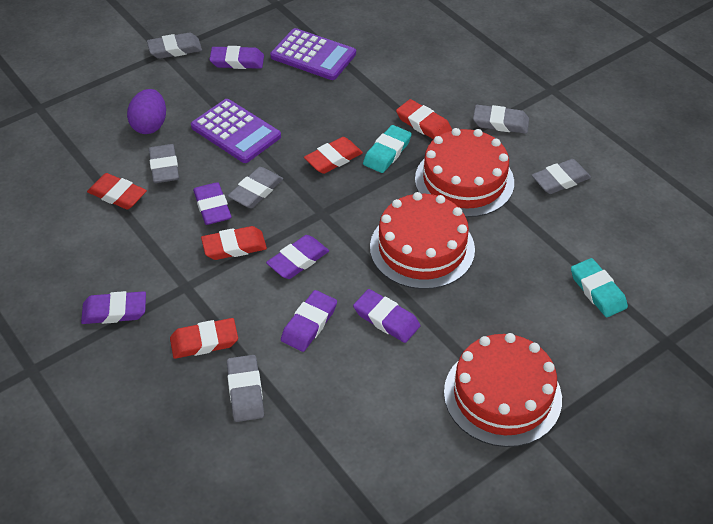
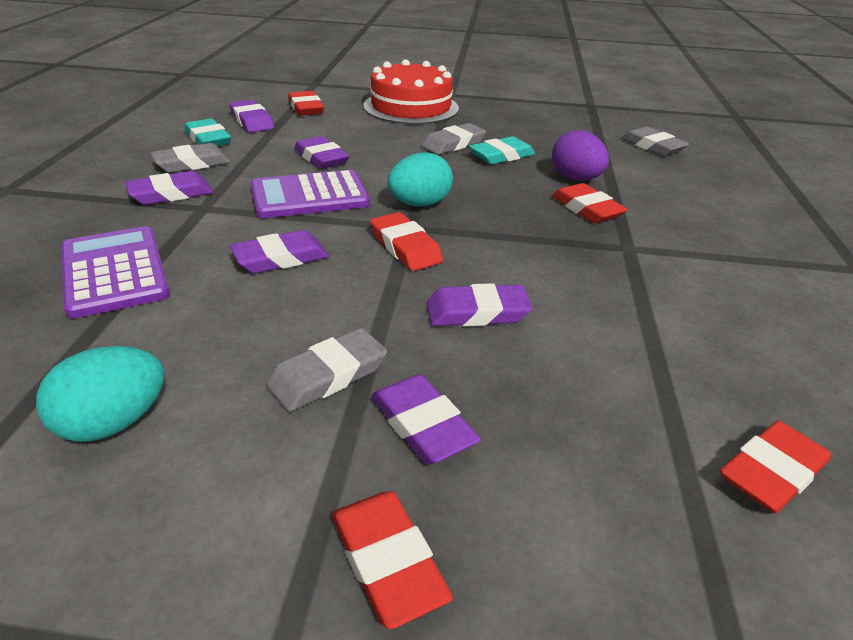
grey eraser: [147,33,202,59] [149,144,179,183] [227,355,264,422] [228,167,283,208] [473,105,529,134] [532,159,591,194] = 6 -> [151,143,231,173] [266,328,387,412] [422,123,486,155] [622,127,689,156] = 4
red cake: [370,192,475,289] [415,128,514,217] [444,333,562,447] = 3 -> [363,59,459,124] = 1
turquoise egg: none = 0 -> [36,346,165,442] [388,152,453,206] = 2

